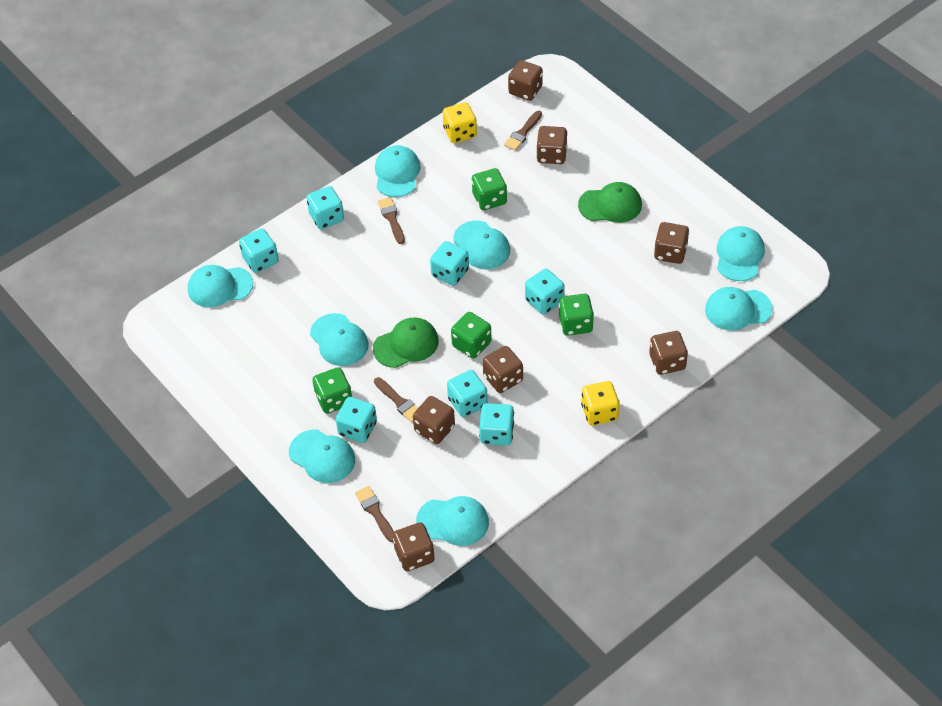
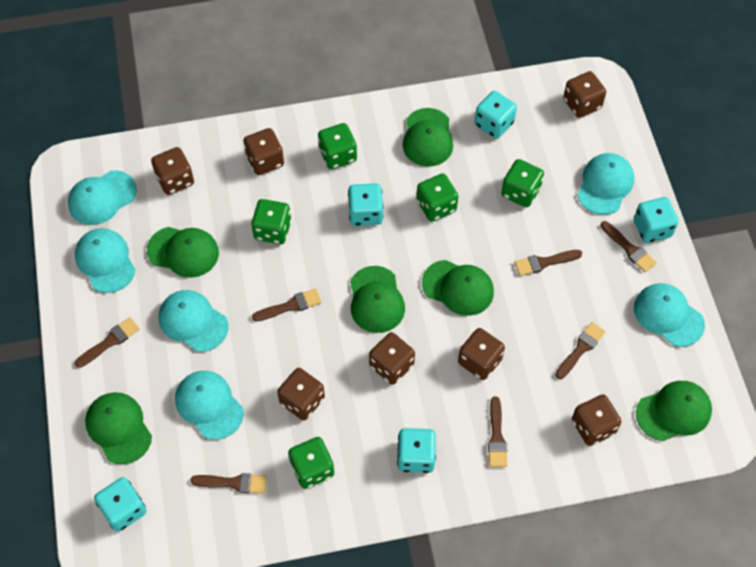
brown brush: [355,486,394,542] [374,377,418,423] [378,197,405,244] [504,111,542,151] = 4 -> [75,317,140,368] [190,473,267,494] [252,288,322,321] [488,397,508,467] [514,250,582,276] [555,322,605,379] [600,221,657,272] = 7
green cap: [373,317,439,368] [578,182,642,223] = 2 -> [85,392,152,464] [147,227,219,278] [350,266,405,333] [403,108,453,166] [422,260,494,316] [636,381,712,441] = 6
green dice: [313,367,352,414] [451,312,492,358] [472,168,507,210] [559,294,594,336] = 4 -> [251,199,291,244] [288,437,334,489] [318,123,357,169] [417,174,458,222] [501,159,544,207] = 5
turquoise cap: [188,265,253,307] [289,429,355,483] [310,313,369,366] [375,145,421,197] [416,496,489,546] [453,221,510,269] [705,287,773,330] [717,226,765,281] = 8 -> [68,171,137,225] [75,228,136,293] [159,290,228,352] [175,371,244,440] [577,153,634,215] [634,283,705,347] = 6
turquoise dice: [239,228,279,273] [306,186,344,229] [336,397,377,443] [430,241,469,286] [447,370,488,417] [479,403,514,446] [525,269,565,315] = 7 -> [94,477,146,532] [348,183,383,226] [397,428,436,473] [475,91,517,139] [634,197,679,243] = 5
yellow dice: [443,102,477,143] [581,381,620,426] = 2 -> none = 0

